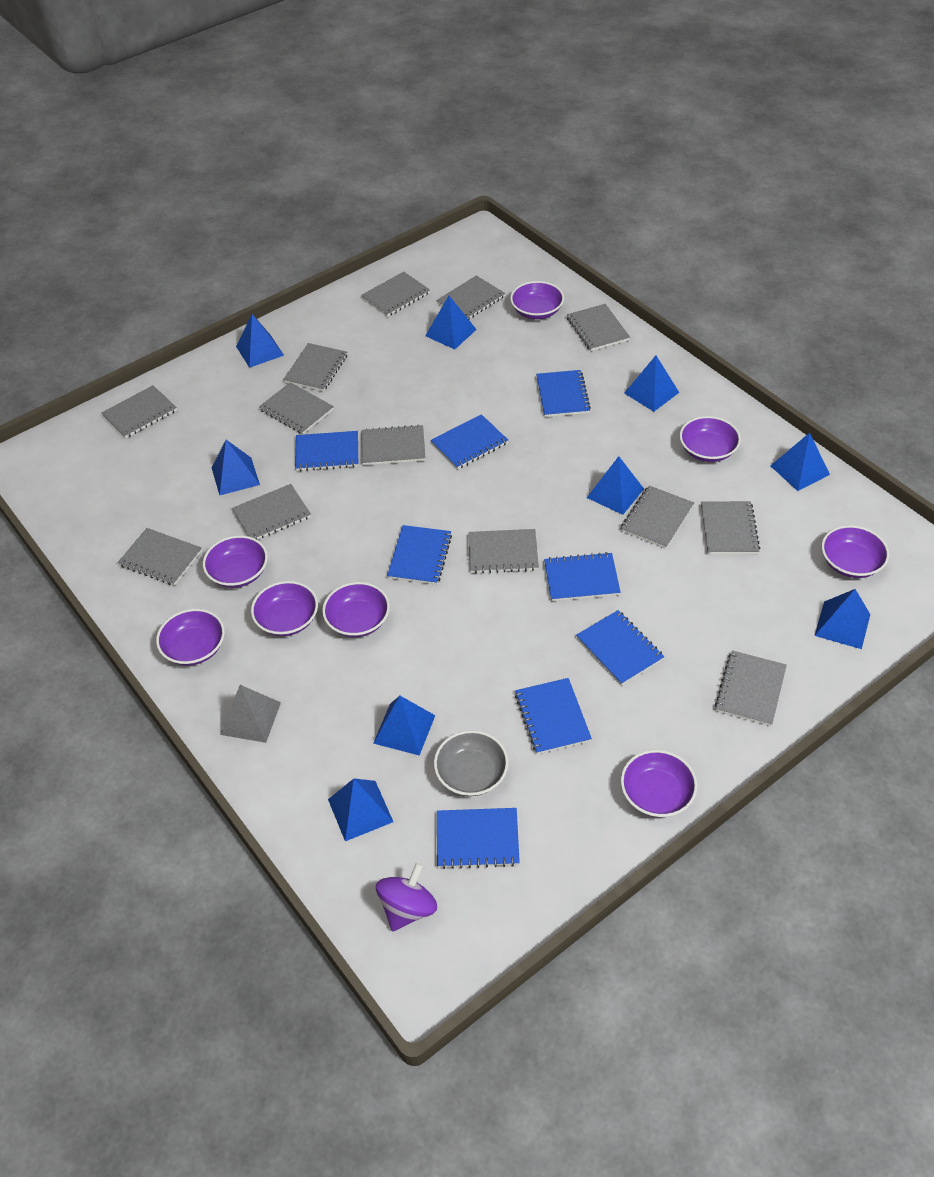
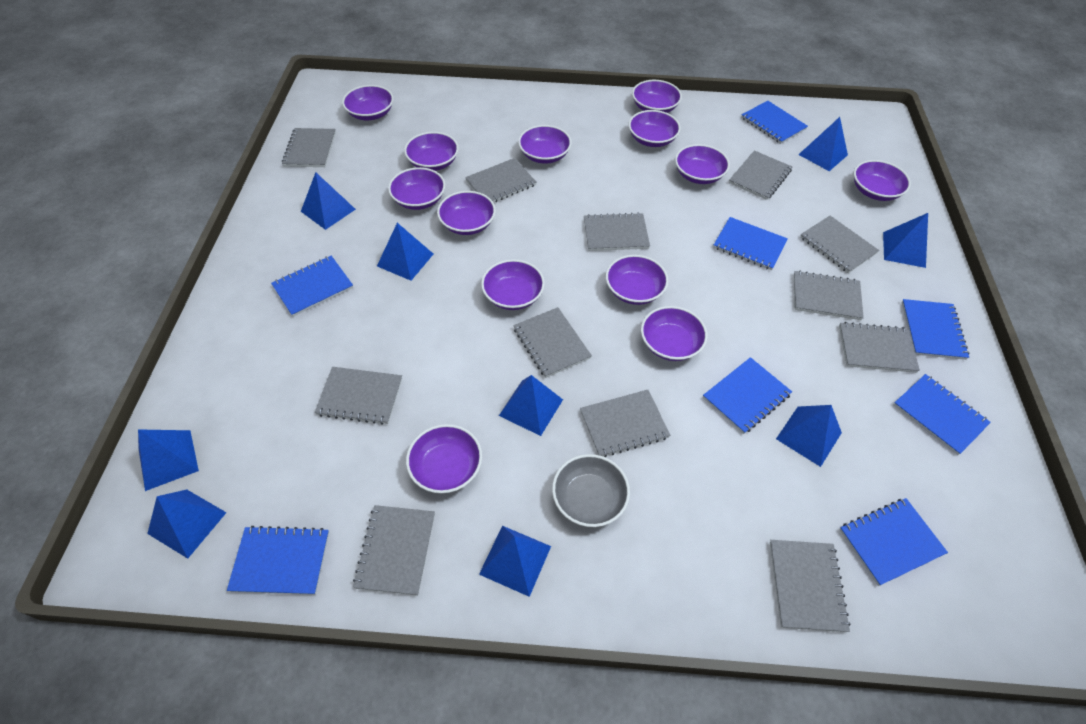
grey notebook: [102,385,177,438] [118,528,202,586] [232,484,311,540] [259,382,334,434] [283,343,347,392] [361,272,430,317] [361,425,426,465] [436,275,505,320] [468,529,539,574] [567,304,630,351] [621,486,694,549] [701,501,760,554] [715,650,787,726] = 13 -> [282,128,336,167] [315,367,402,425] [353,505,435,596] [465,158,537,203] [513,307,592,378] [580,390,670,457] [584,213,650,251] [729,150,792,200] [770,540,850,632] [794,271,864,320] [800,216,879,273] [839,322,920,373] = 12
grey pyramid: [220,685,281,743] = 1 -> none = 0
purple bowl: [156,609,225,665] [203,536,268,588] [251,581,318,636] [322,582,390,637] [510,281,564,319] [621,750,697,817] [679,416,741,462] [821,525,889,578] = 8 -> [342,85,394,120] [388,167,445,210] [404,132,459,171] [406,424,482,493] [437,191,496,235] [481,259,545,310] [518,125,572,164] [606,255,668,305] [629,110,681,147] [632,80,682,113] [641,306,708,361] [675,144,730,184] [854,160,911,201] = 13
purple spinning top: [376,862,437,931] = 1 -> none = 0

